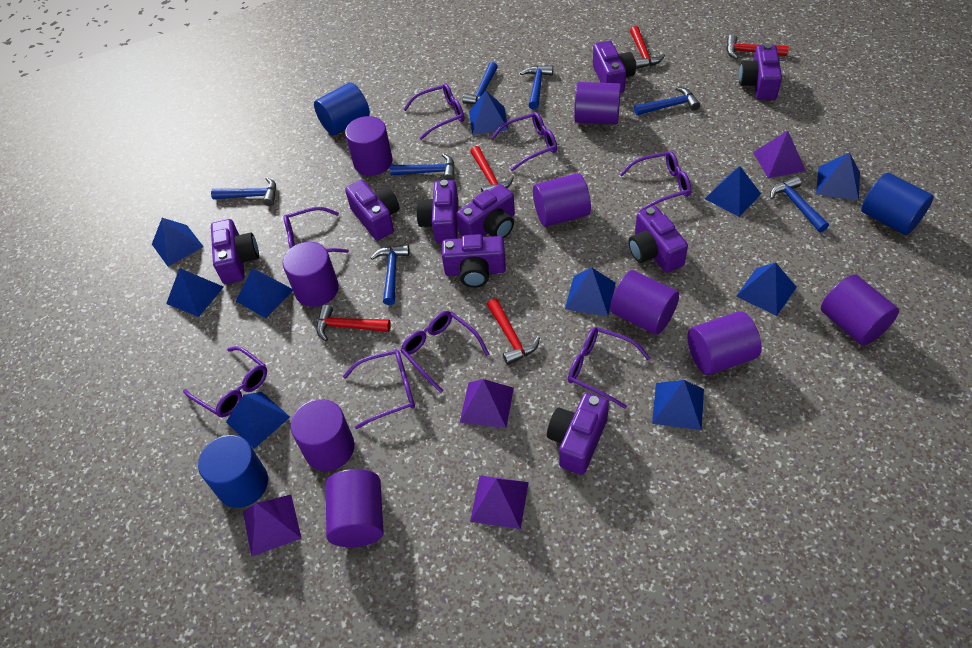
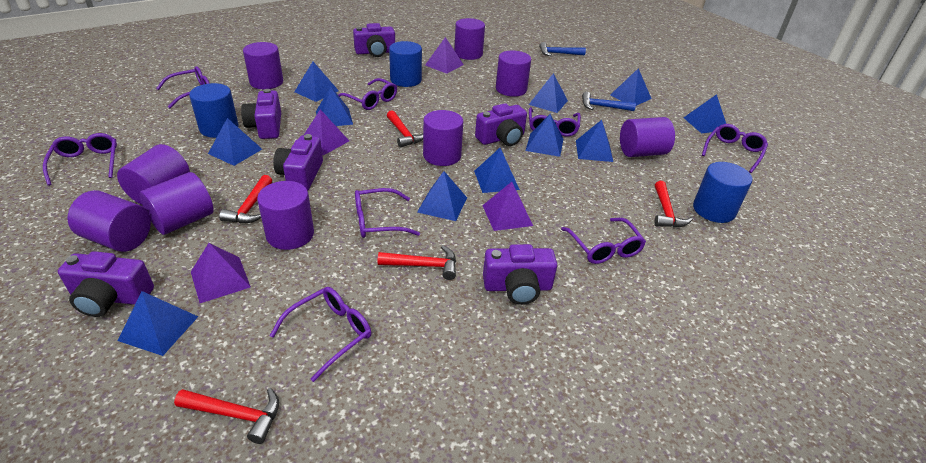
blue hammer: [211,177,276,206] [371,244,410,305] [390,153,455,180] [462,62,498,104] [520,65,553,110] [634,87,700,115] [770,176,829,232] = 7 -> [539,42,586,56] [582,92,636,111] = 2
blue pyramid: [152,218,204,267] [166,268,224,317] [226,392,290,449] [236,268,293,318] [469,91,508,135] [565,267,616,316] [652,380,704,430] [705,166,761,217] [736,262,797,316] [816,152,860,201] = 10 -> [117,291,198,356] [208,118,262,166] [294,62,339,102] [316,87,353,126] [417,171,467,221] [474,148,520,193] [526,114,563,157] [529,73,568,113] [576,120,613,162] [610,68,652,106] [683,94,726,134] = 11
purple camera: [211,219,259,284] [345,180,400,241] [416,180,459,243] [442,234,506,288] [456,184,515,239] [547,393,609,475] [593,41,636,93] [629,206,688,273] [739,43,782,100] = 9 -> [58,251,154,317] [241,89,281,139] [273,134,323,190] [353,23,395,57] [475,103,527,146] [483,244,557,305] = 6

